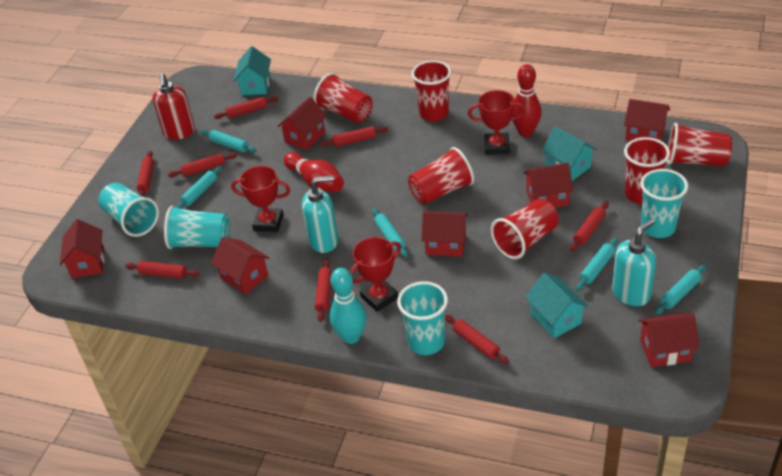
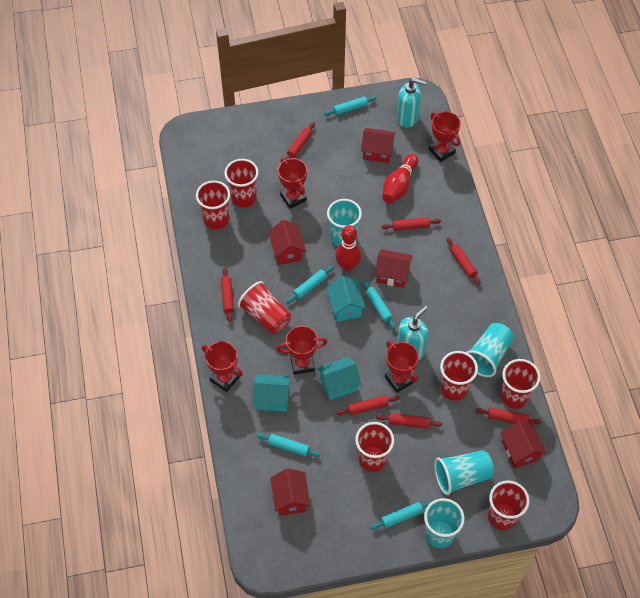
red cup: [314,73,373,123] [408,147,474,205] [412,60,451,121] [491,199,559,259] [624,137,670,204] [667,123,732,167] = 6 -> [196,181,230,230] [224,159,259,207] [238,281,291,334] [355,422,394,472] [440,351,478,401] [488,481,530,531] [501,359,540,409] = 7
red house: [60,219,105,278] [211,237,269,294] [277,97,327,150] [421,211,468,257] [523,162,574,208] [624,99,670,141] [638,313,700,367] = 7 -> [268,220,306,265] [270,468,310,516] [361,128,396,163] [375,249,413,288] [501,421,546,468] = 5
red rolling pin: [125,261,200,279] [137,151,154,197] [168,153,237,177] [214,96,279,119] [315,259,332,322] [319,126,388,147] [445,315,509,364] [570,201,609,252] = 8 -> [221,268,234,322] [285,122,315,160] [336,395,400,415] [376,413,442,428] [382,217,441,231] [447,238,481,285] [475,407,541,425] = 7
red soap dispenser: [153,74,195,140] = 1 -> none = 0
red trophy: [231,166,290,232] [349,237,401,312] [468,90,526,155] = 3 -> [202,341,243,392] [277,326,327,375] [278,158,307,209] [385,341,419,393] [429,112,461,162] = 5
turquoise bowling pin: [330,268,367,344] = 1 -> none = 0

